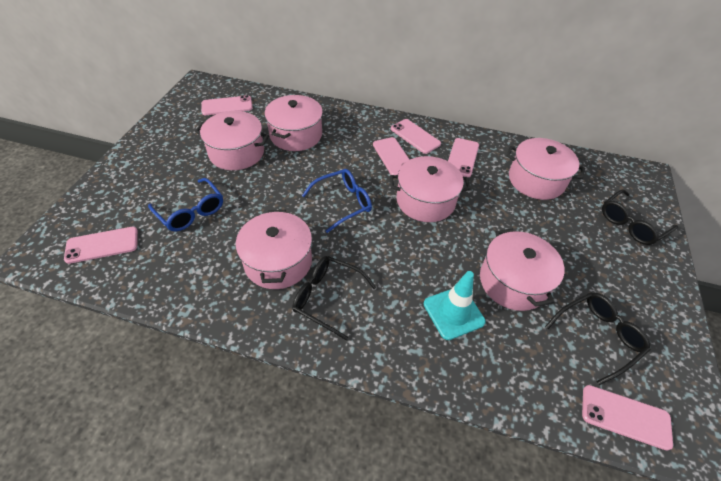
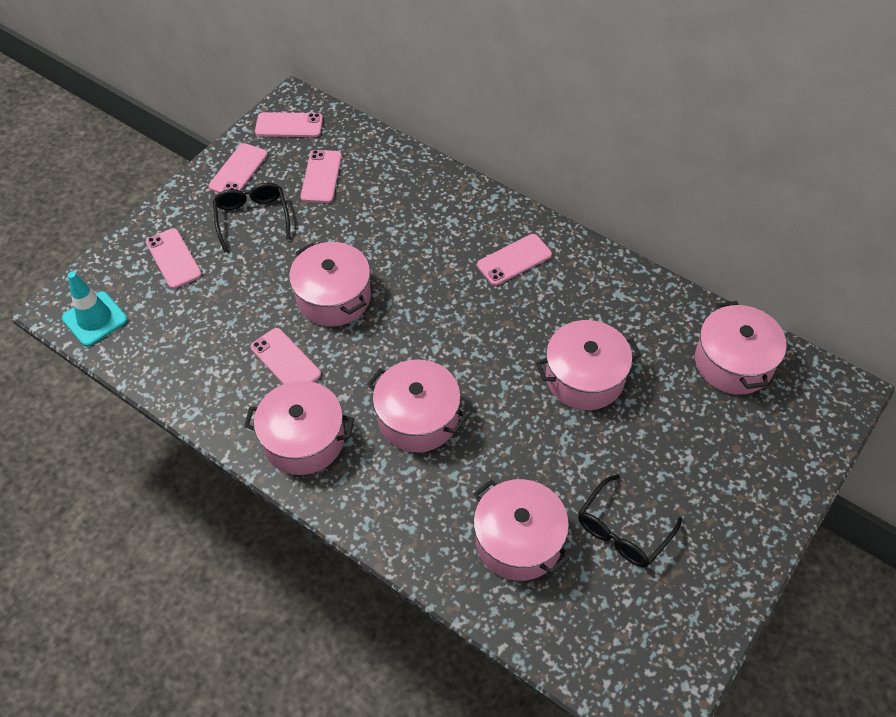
black glasses: [292,256,377,340] [545,293,650,385] [602,190,678,245] = 3 -> [213,183,291,252] [578,474,683,567] = 2
blue glasses: [148,178,223,232] [302,169,372,233] = 2 -> none = 0

